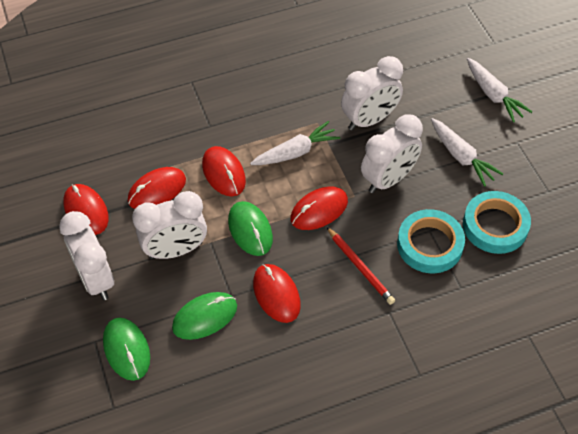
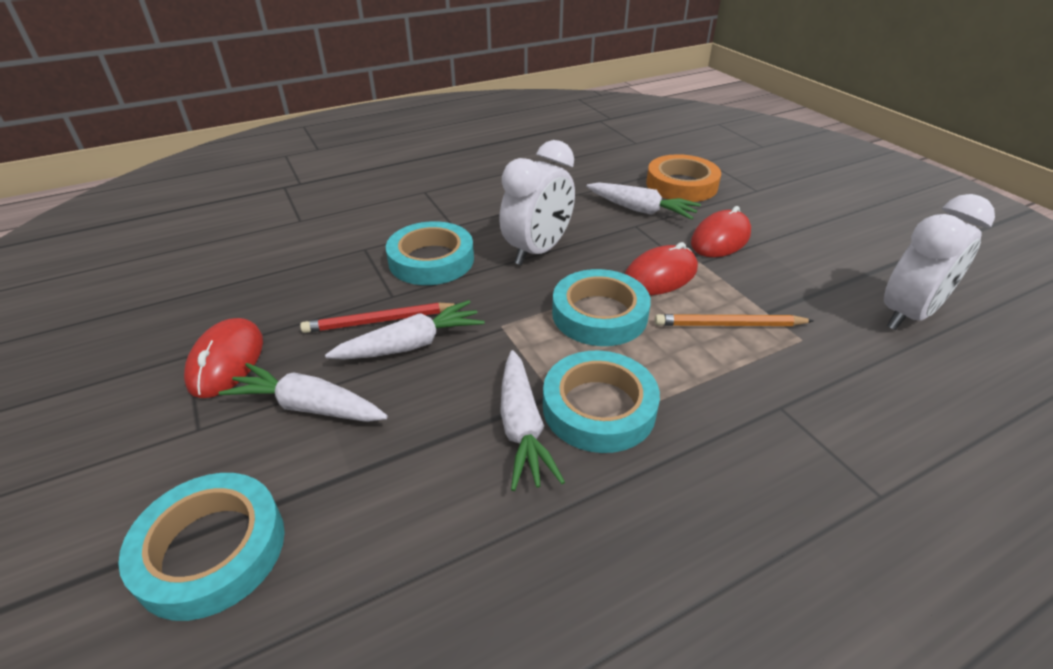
green mouse: [103,317,150,381] [172,292,237,340] [228,201,273,256] = 3 -> none = 0
orange pencil: none = 0 -> [655,314,814,326] = 1
orange tape: none = 0 -> [646,154,721,202] = 1
red mouse: [63,184,109,235] [128,167,186,209] [202,146,246,197] [253,264,301,323] [290,186,348,230] = 5 -> [184,318,263,398] [625,242,698,295] [691,206,751,257] = 3
turquoise tape: [397,209,465,273] [463,191,531,254] = 2 -> [118,473,285,621] [386,221,474,285] [543,350,660,453] [552,269,651,346] = 4
white carrot: [250,121,340,165] [431,118,503,187] [467,58,532,122] = 3 -> [219,363,388,422] [325,300,485,360] [500,350,565,491] [586,182,701,220] = 4
white clock: [59,211,114,300] [132,191,207,259] [341,56,403,130] [361,114,423,193] = 4 -> [499,140,575,265] [884,194,995,330] = 2

